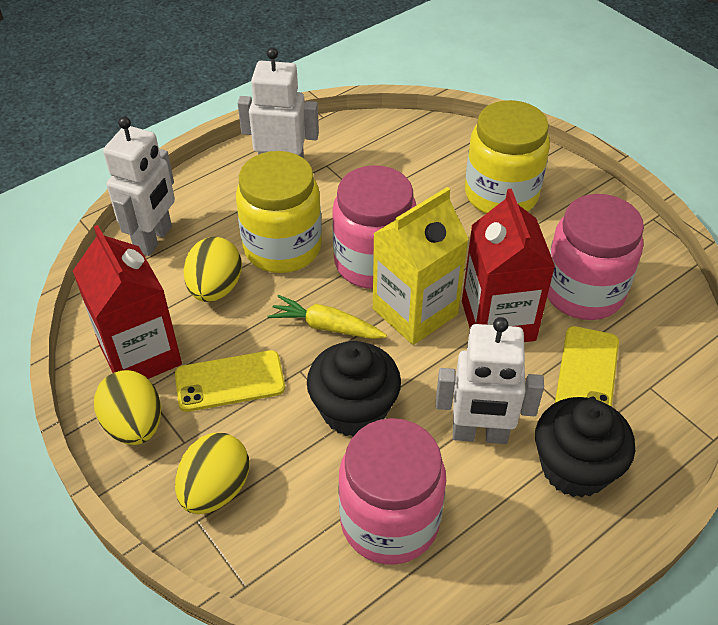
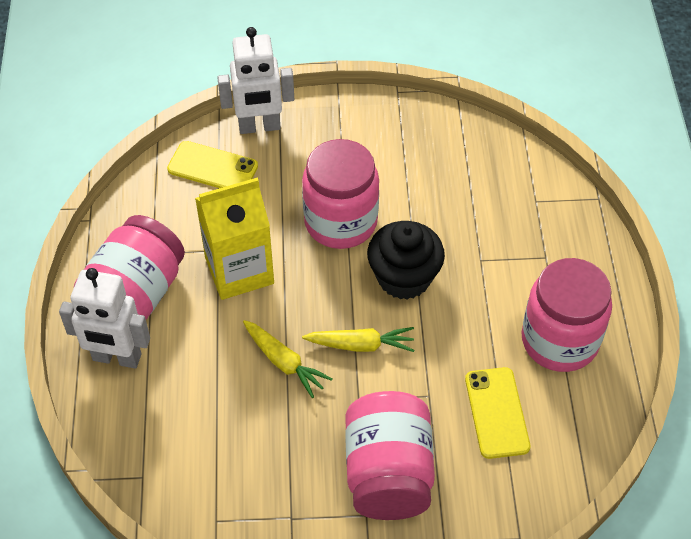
black cupcake: [307,341,401,436] [535,397,635,498] = 2 -> [367,221,445,299] = 1
pink jar: [332,165,416,289] [339,418,446,564] [547,194,644,320] = 3 -> [74,215,185,320] [302,139,379,249] [345,391,435,520] [522,258,612,372] = 4
red carton: [73,225,182,379] [462,189,555,342] = 2 -> none = 0
white robot: [103,116,175,256] [238,47,319,158] [436,317,544,444] = 3 -> [59,268,150,368] [217,27,294,134] = 2
yellow carrot: [268,295,387,339] = 1 -> [243,320,333,398] [302,327,415,352] = 2
yellow egg: [94,370,161,445] [175,433,249,514] [184,237,242,302] = 3 -> none = 0
yellow jar: [236,151,322,273] [465,100,550,214] = 2 -> none = 0

